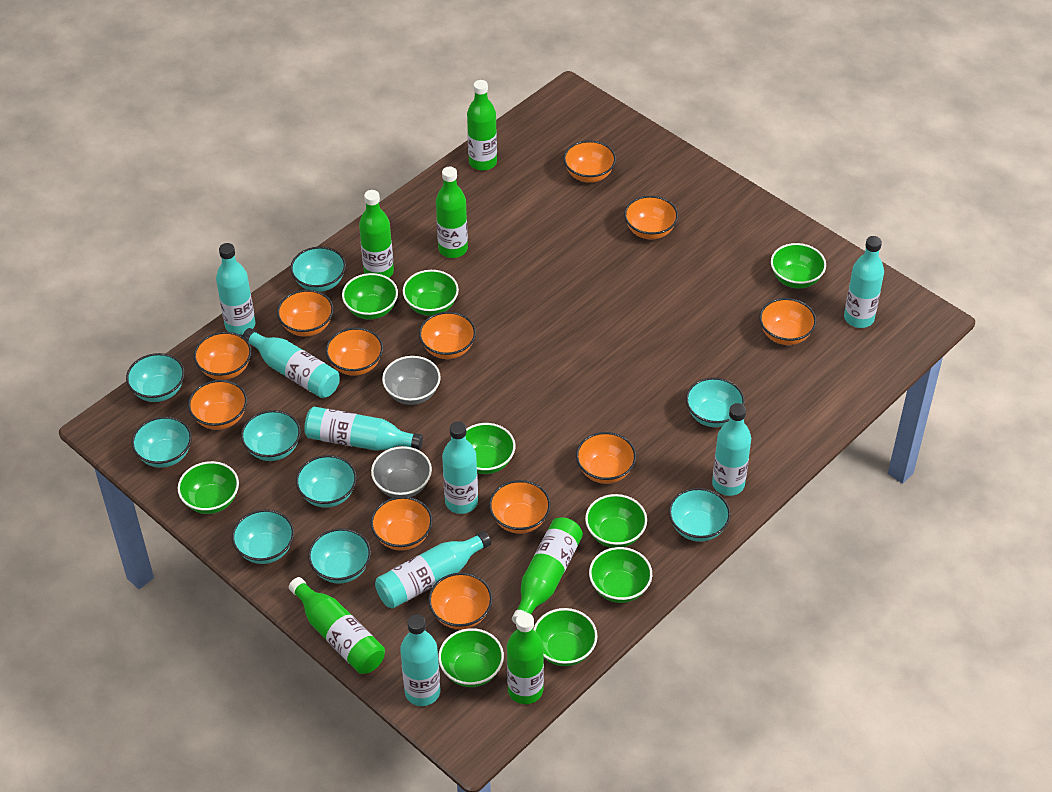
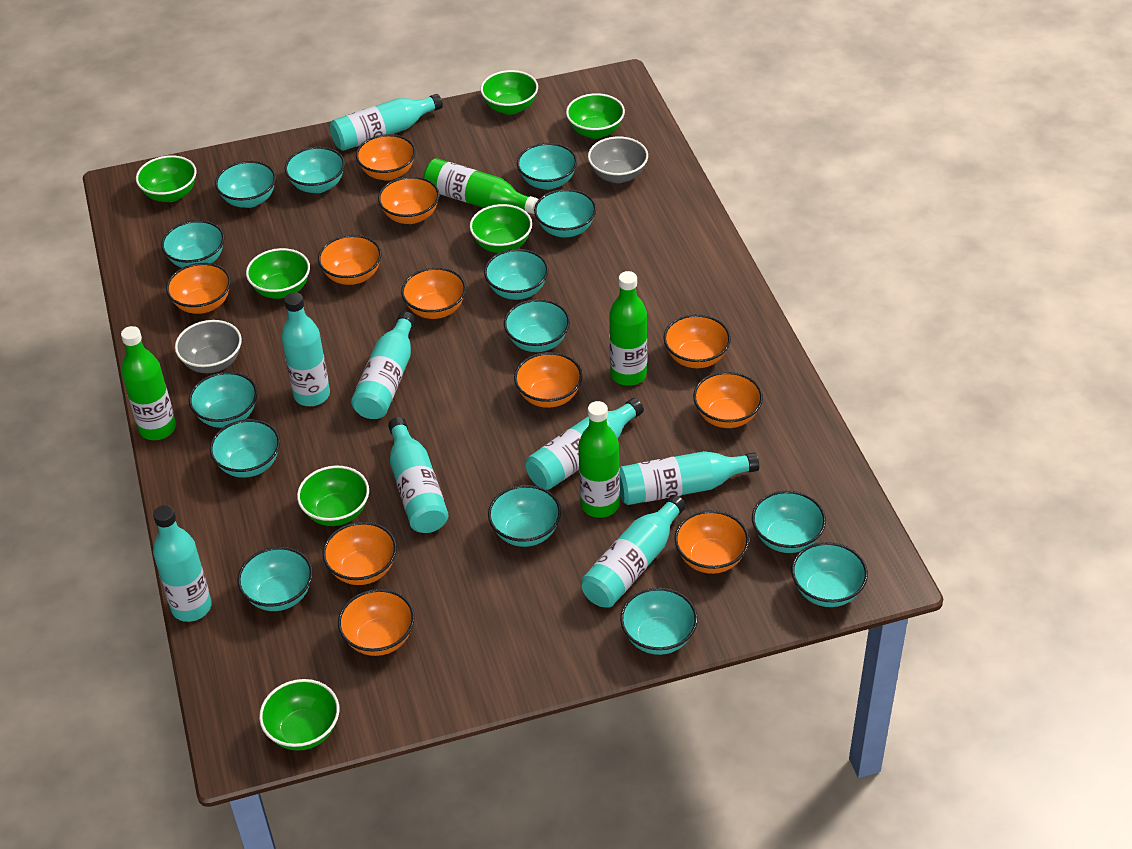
green bottle: [289,577,385,674] [359,190,394,278] [436,167,468,258] [467,80,497,171] [507,612,544,704] [512,517,583,624] = 6 -> [121,326,176,440] [423,158,539,214] [578,401,620,518] [609,271,647,386] = 4
green bowl: [178,461,239,514] [342,273,398,319] [403,270,459,316] [438,628,504,687] [466,423,515,474] [533,608,598,666] [585,494,647,548] [589,547,652,603] [771,243,826,289] = 9 -> [136,155,197,202] [246,248,310,299] [259,679,339,751] [297,466,369,526] [470,204,532,253] [480,70,538,115] [566,93,625,139] = 7
orange bowl: [188,380,247,430] [194,332,252,380] [277,290,333,337] [326,328,383,376] [371,496,433,551] [419,312,476,359] [428,573,492,630] [489,480,551,534] [563,140,616,183] [576,432,636,484] [624,196,678,239] [759,298,816,345] = 12 -> [166,263,231,314] [318,235,382,285] [322,522,397,585] [338,589,415,656] [356,134,416,181] [378,176,439,224] [401,267,466,319] [514,352,582,408] [663,314,731,368] [674,510,749,574] [693,372,763,428] = 11
turquoise bowl: [126,353,185,402] [131,416,192,468] [232,509,294,564] [241,410,301,461] [290,247,346,292] [296,455,357,508] [308,528,371,584] [669,488,731,542] [686,377,745,427] = 9 -> [161,220,225,268] [189,372,257,428] [210,419,280,478] [215,161,276,208] [237,547,313,611] [285,147,345,193] [484,249,548,300] [488,485,561,547] [504,299,570,352] [517,143,577,190] [534,189,596,238] [620,587,698,655] [752,491,826,553] [791,542,868,607] = 14

